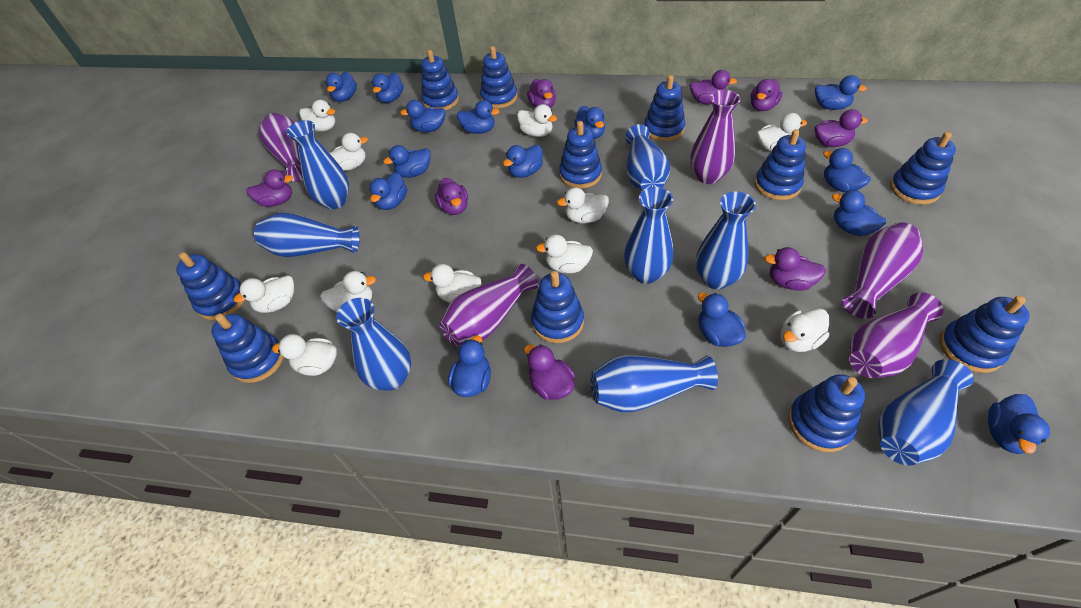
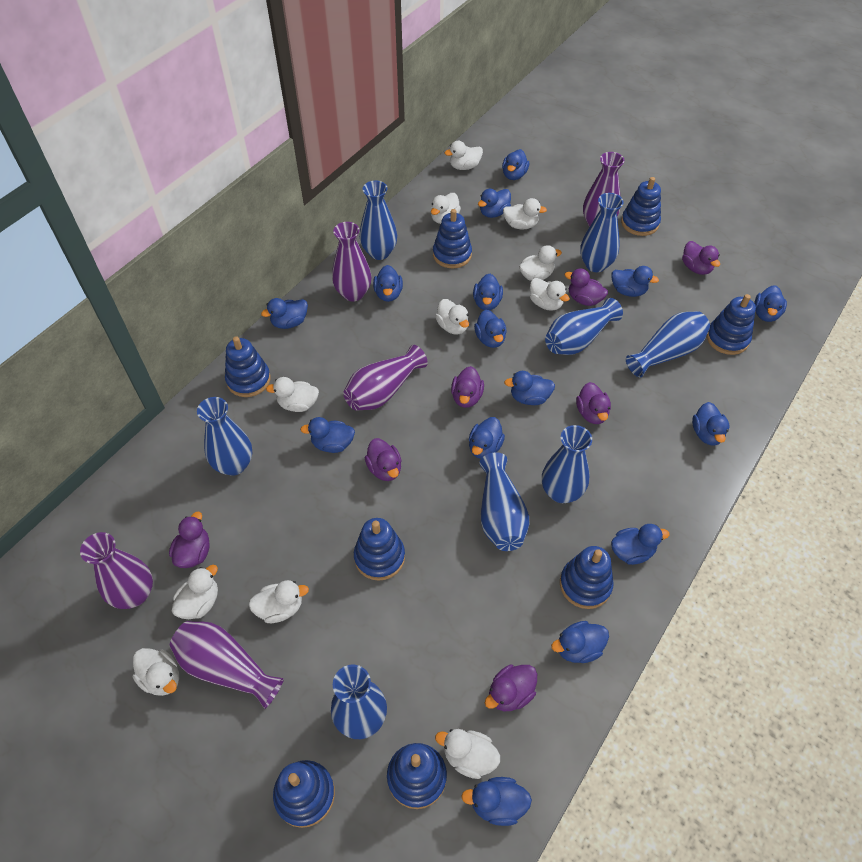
blue duck: [326,72,357,102] [369,172,407,210] [372,72,404,103] [383,145,431,178] [400,100,446,132] [448,335,491,397] [457,100,500,134] [503,145,543,178] [574,106,605,139] [698,293,746,347] [815,75,867,110] [823,148,871,193] [832,190,886,236] [987,394,1050,454] = 14 -> [261,298,308,329] [300,417,355,453] [373,265,403,302] [461,777,532,826] [469,417,505,459] [473,274,503,310] [474,310,507,348] [478,189,511,218] [502,149,529,180] [504,371,555,405] [551,621,609,663] [611,524,670,565] [612,266,659,297] [692,402,730,446] [754,285,787,322] = 15
blue stacking toy: [176,252,244,320] [211,314,283,383] [421,50,459,111] [480,46,518,108] [531,271,584,343] [559,121,602,189] [644,75,685,142] [755,129,806,200] [788,374,865,452] [890,132,956,205] [939,296,1030,373] = 11 -> [225,336,271,397] [273,760,335,828] [354,518,405,581] [387,743,447,809] [433,209,472,268] [560,546,614,609] [621,177,661,236] [707,294,756,355] = 8
purple duck: [247,169,293,207] [435,178,468,215] [525,344,575,400] [527,79,556,108] [690,70,737,104] [750,79,782,111] [764,247,826,291] [814,109,868,147] = 8 -> [169,512,210,568] [365,438,401,481] [451,366,484,408] [485,665,537,711] [565,269,608,306] [576,382,611,424] [682,241,720,275] = 7

